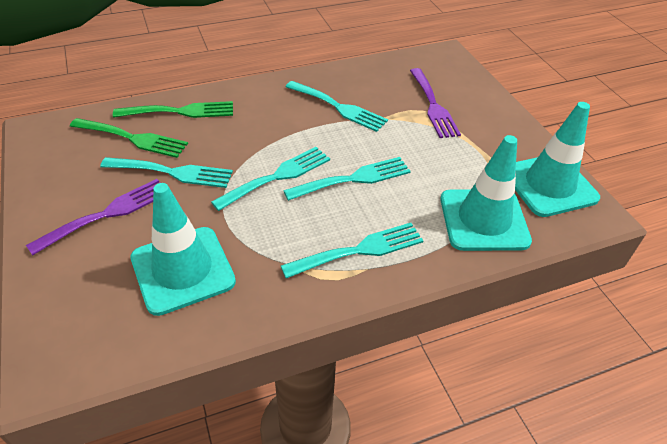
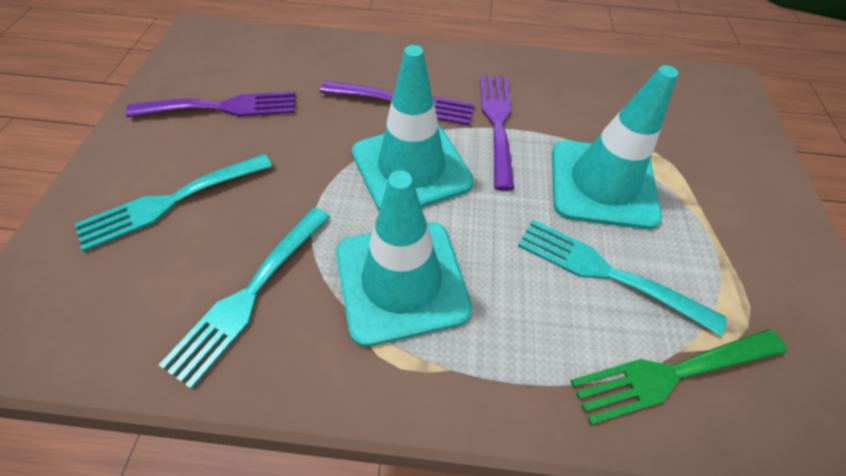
green fork: [70,118,188,158] [113,101,233,118] = 2 -> [571,329,787,425] = 1
purple fork: [26,179,161,255] [410,68,461,138] = 2 -> [126,92,295,117] [320,81,475,125] [480,76,514,191] = 3
turquoise fork: [100,157,233,188] [211,147,330,211] [281,223,424,279] [283,157,411,201] [286,81,388,132] = 5 -> [75,154,272,252] [159,207,330,389] [518,220,727,336] = 3

